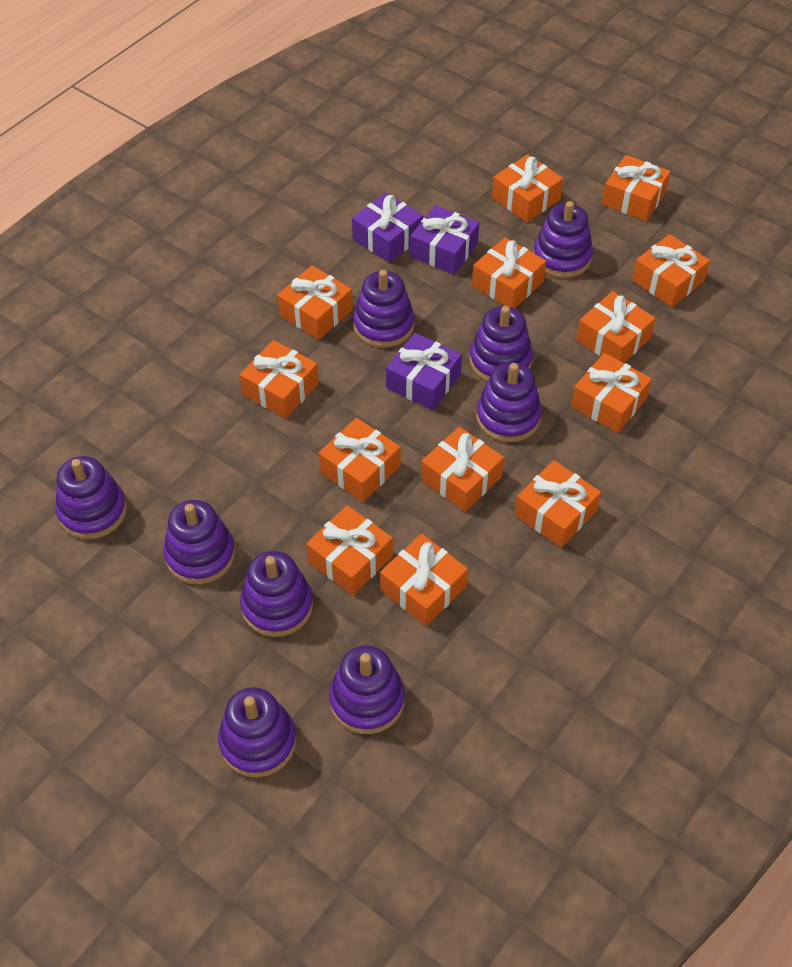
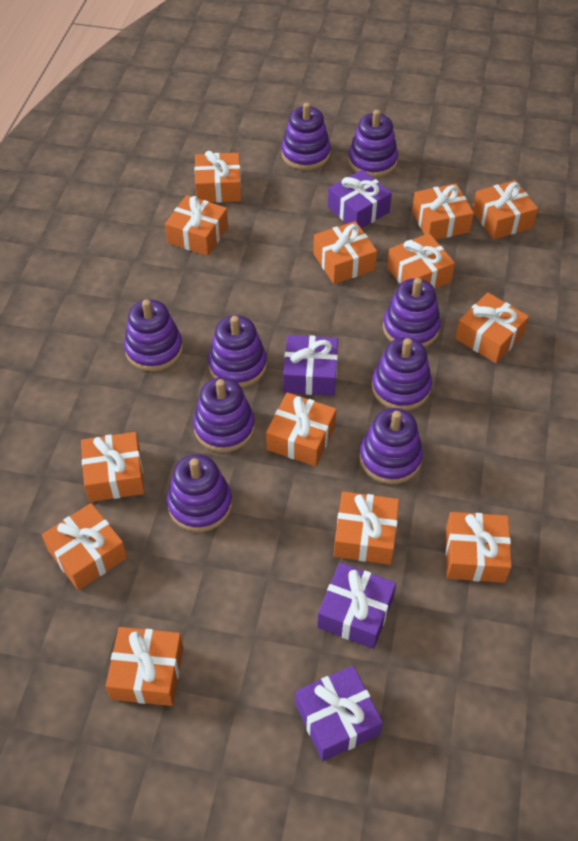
purple gift: [352,192,423,263] [386,333,462,410] [410,205,479,275] = 3 -> [283,335,338,396] [296,666,383,761] [317,562,396,649] [328,169,392,228] = 4

